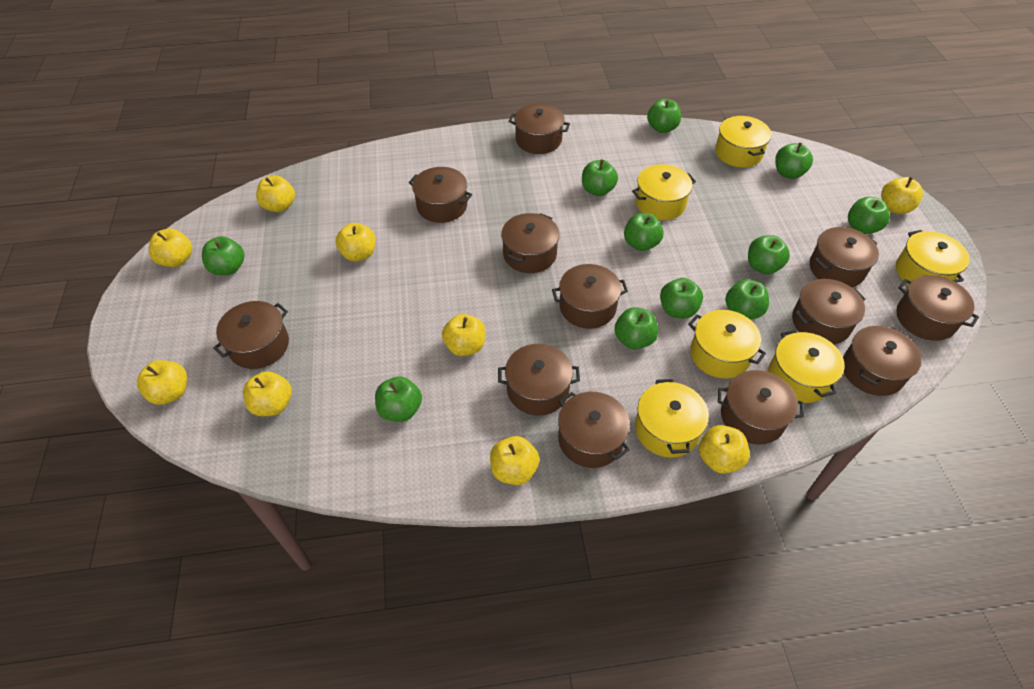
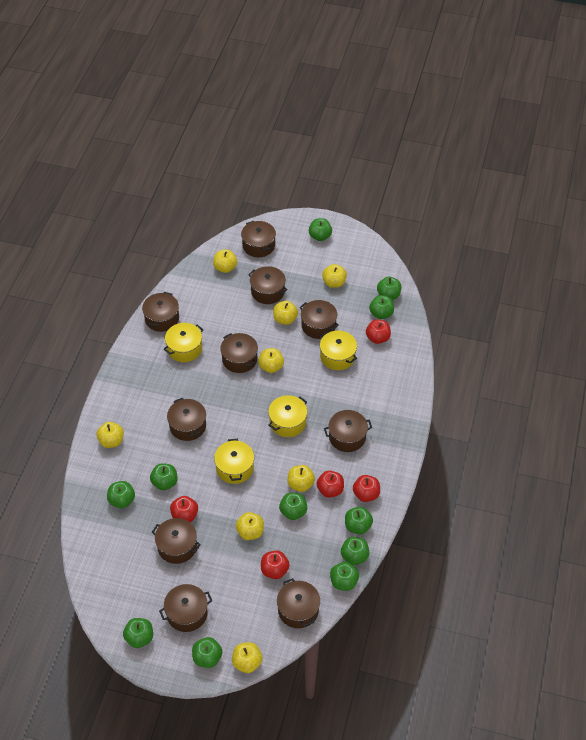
brown pot: [213,301,289,369] [409,167,472,223] [498,344,580,416] [501,213,560,273] [509,103,570,154] [552,264,628,329] [558,392,630,468] [718,370,804,445] [792,279,865,344] [810,227,879,287] [843,326,922,396] [897,275,979,341] = 12 -> [142,292,179,332] [152,518,201,564] [159,584,212,632] [167,398,206,441] [220,333,258,373] [241,221,276,257] [248,266,288,304] [277,578,320,628] [300,300,339,339] [324,410,372,452] = 10
red apple: none = 0 -> [170,496,198,522] [261,550,290,579] [317,471,344,498] [353,475,380,502] [366,319,391,344] = 5
yellow apple: [137,360,187,405] [149,228,192,267] [243,371,292,416] [256,175,295,212] [335,223,376,262] [442,314,485,356] [490,436,539,485] [699,425,750,474] [881,177,923,214] = 9 -> [97,422,124,448] [213,249,237,273] [232,642,262,673] [236,512,264,540] [258,348,284,373] [273,301,298,325] [287,465,315,492] [322,264,347,288] = 8
yellow pot: [632,164,696,220] [635,379,709,458] [688,310,766,378] [715,116,771,167] [768,330,845,403] [896,230,970,285] = 6 -> [164,323,203,362] [214,439,254,484] [268,395,307,437] [320,330,357,370] = 4

